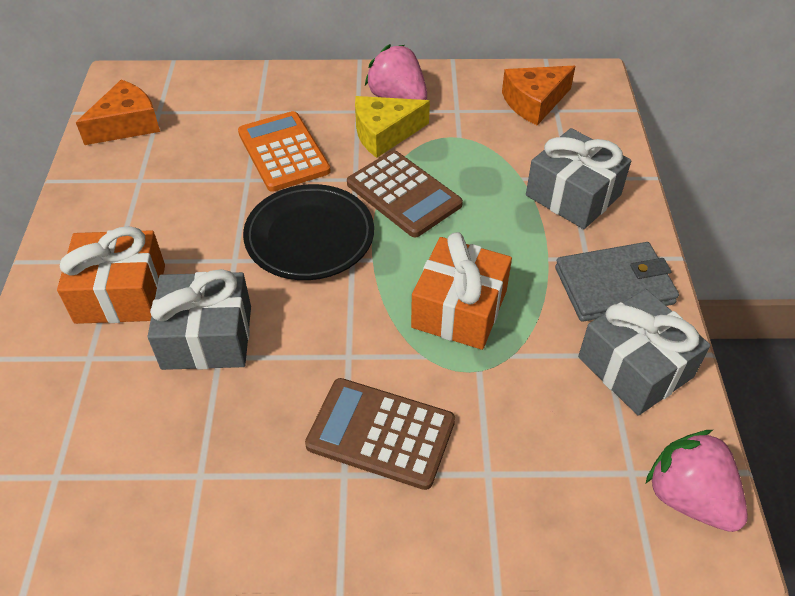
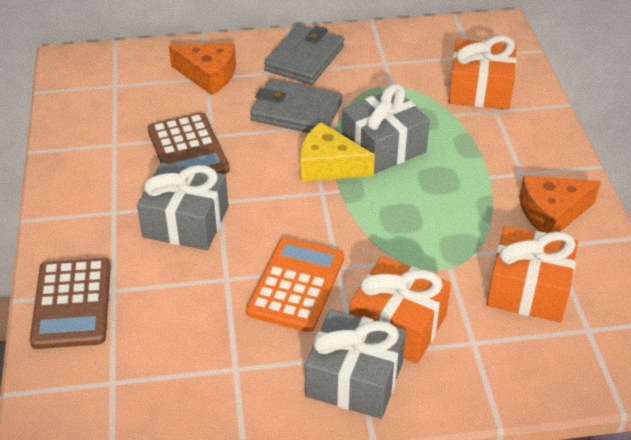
black plate: [243,184,374,280] = 1 -> none = 0
grey wallet: [555,242,679,322] = 1 -> [250,79,342,133] [264,24,344,85] = 2
orange gift: [57,226,165,324] [411,232,512,350] = 2 -> [349,256,451,364] [448,35,517,110] [487,226,578,322] = 3
pink strawberry: [365,44,427,100] [646,430,748,532] = 2 -> none = 0

